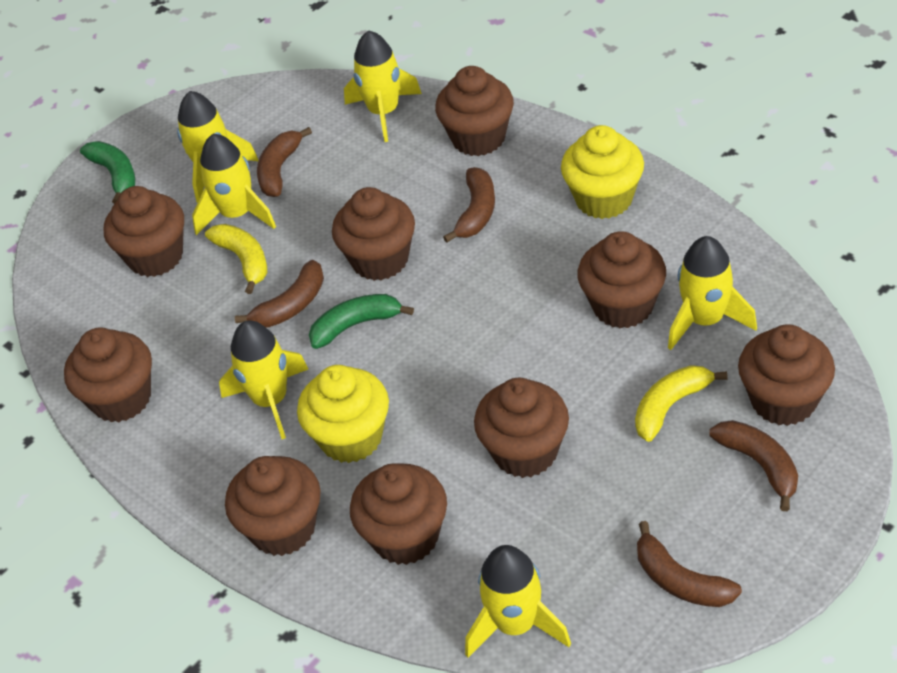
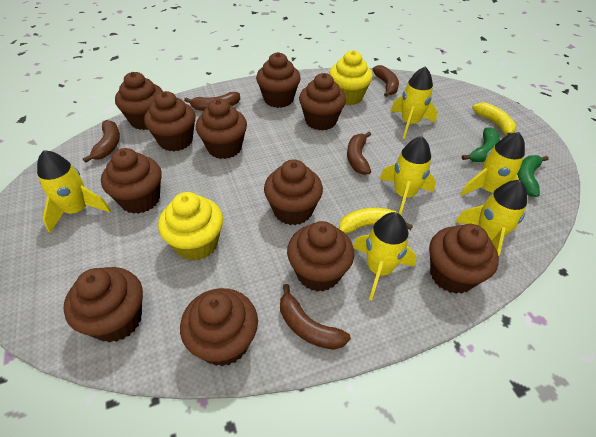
brown cupcake: [64,327,152,422] [104,186,184,277] [225,456,321,556] [332,187,415,281] [350,463,447,565] [435,66,514,156] [474,378,569,478] [577,231,666,328] [738,324,835,426] = 9 -> [63,267,143,342] [101,148,162,214] [115,72,163,130] [144,91,196,151] [180,288,258,367] [196,98,247,159] [256,52,301,108] [264,159,323,225] [287,221,354,292] [299,73,346,131] [429,224,499,294] = 11

